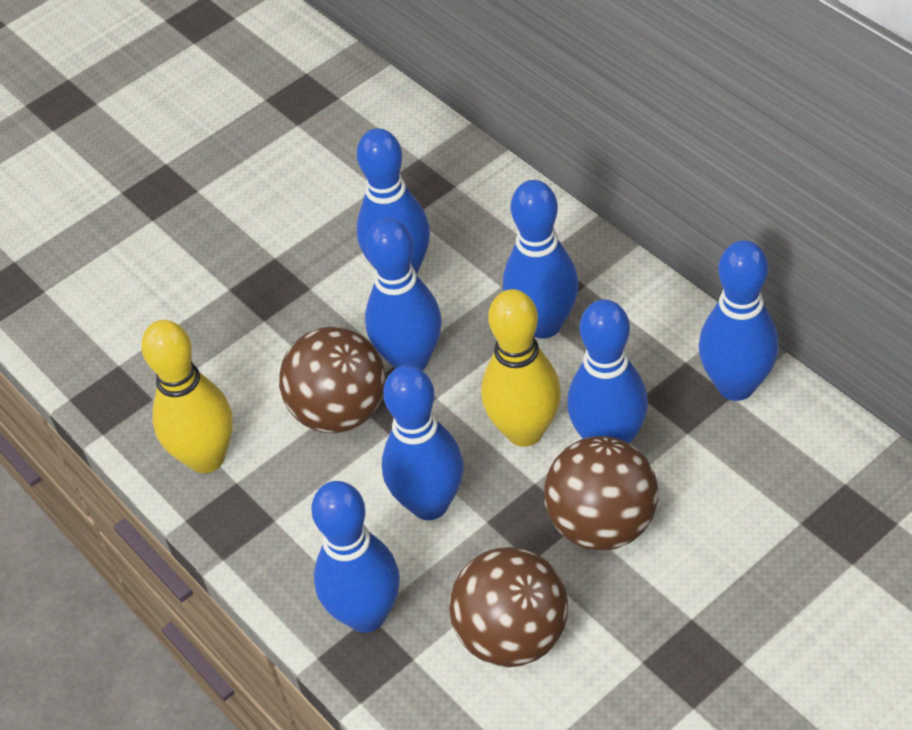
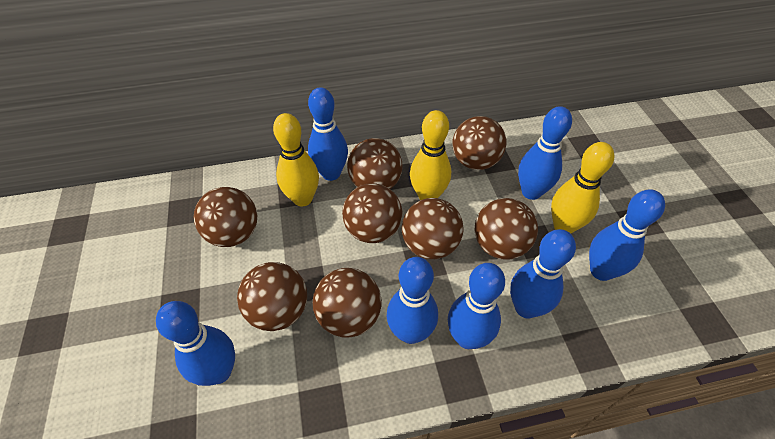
brown ball: [279,327,386,433] [449,547,568,667] [544,436,658,551] = 3 -> [194,187,257,247] [237,262,307,331] [313,268,382,337] [342,183,402,243] [347,138,403,189] [402,198,463,259] [453,116,506,170] [475,198,538,260] = 8
yellow bowling pin: [141,320,233,473] [481,289,561,447] = 2 -> [273,113,319,207] [410,110,451,200] [551,142,614,234] = 3

